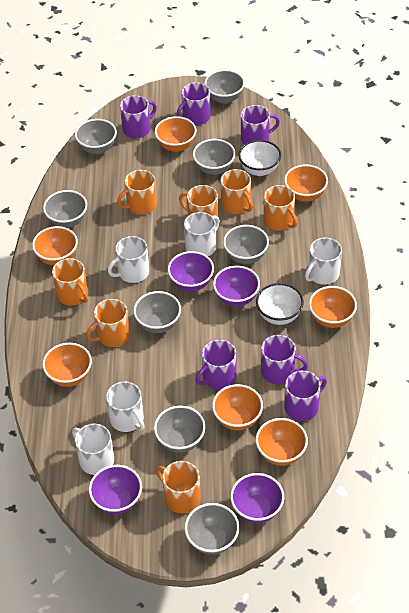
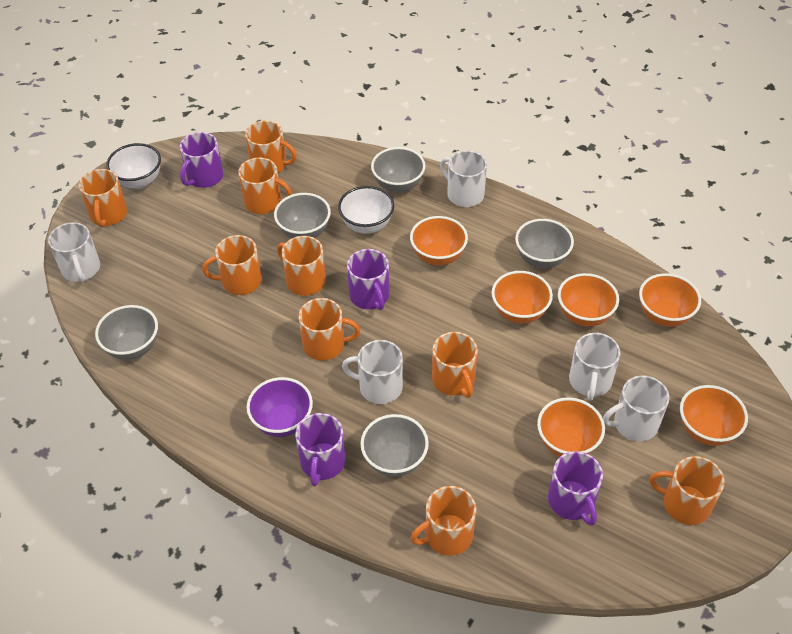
grey bowl: [43,190,87,228] [75,119,117,154] [133,291,181,333] [154,406,205,453] [185,503,239,555] [193,139,236,175] [204,69,245,104] [223,225,269,264] = 8 -> [95,305,158,360] [274,193,331,239] [360,414,429,477] [371,147,426,193] [515,219,574,268] = 5
orange bowl: [32,226,78,265] [42,343,92,387] [155,116,197,152] [212,384,263,430] [256,418,308,466] [284,165,328,202] [309,286,357,328] = 7 -> [410,216,468,266] [492,271,553,324] [537,397,605,457] [558,273,619,327] [639,273,701,327] [680,385,748,446] = 6
orange mug: [52,258,88,306] [86,299,130,347] [117,170,157,215] [156,461,201,513] [179,185,218,224] [220,169,253,214] [264,185,297,231] = 7 -> [79,169,127,227] [202,235,262,295] [238,158,292,214] [245,121,297,173] [277,236,326,296] [299,298,360,361] [410,486,476,556] [432,332,478,398] [650,456,725,525] = 9
purple bowl: [89,465,142,514] [168,251,214,291] [213,266,260,307] [230,473,284,523] = 4 -> [247,377,313,437] = 1
purple mug: [120,95,157,138] [176,82,211,125] [196,340,236,389] [241,105,280,144] [261,335,308,384] [284,370,327,421] = 6 -> [180,132,223,188] [295,413,346,486] [347,249,389,310] [548,451,603,526] = 4

